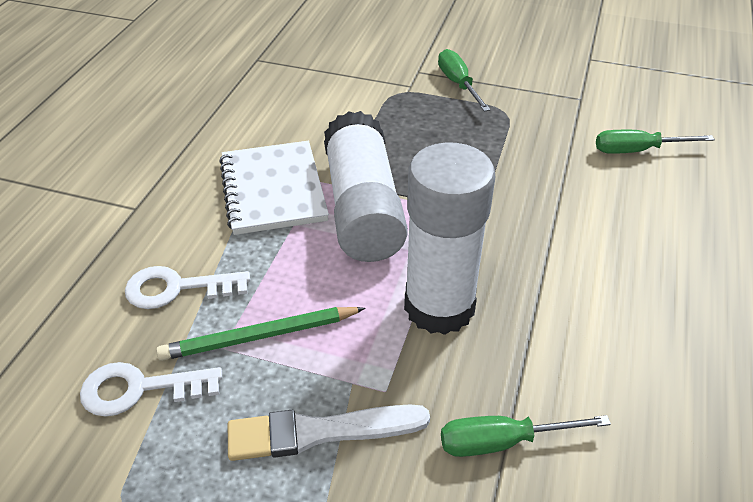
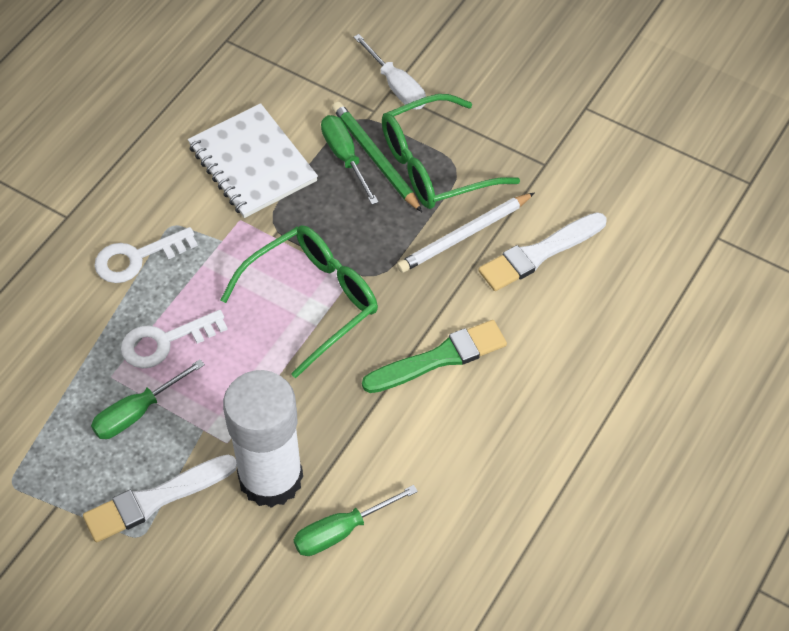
green brush: none = 0 -> [362,320,507,393] = 1
green glasses: none = 0 -> [221,225,378,378] [382,94,520,209] = 2
white brush: [228,404,430,461] = 1 -> [83,455,237,542] [478,212,607,291] = 2
white glue stick: [324,111,408,262] [404,142,496,335] = 2 -> [223,370,303,508] = 1
white pencil: none = 0 -> [397,192,535,273] = 1
white screwdriver: none = 0 -> [354,34,426,109] = 1

